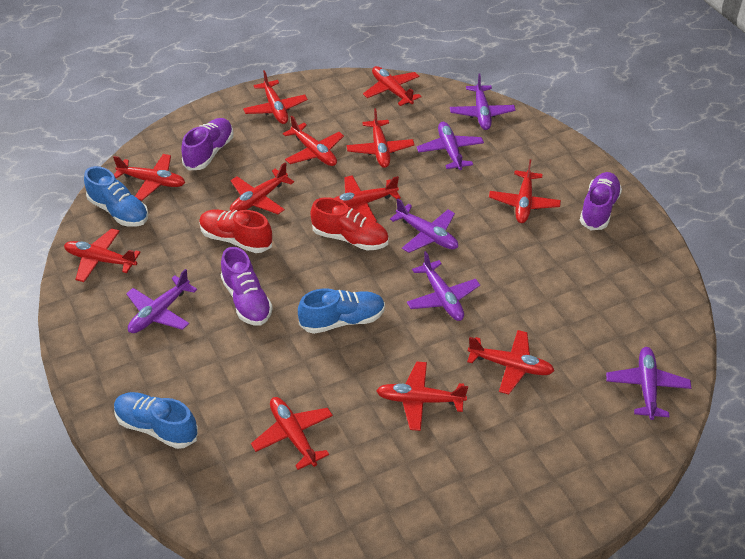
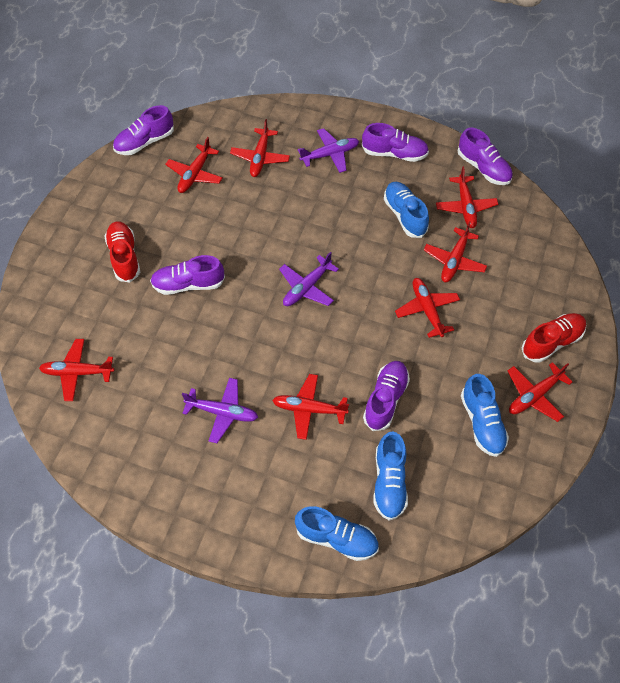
blue shoe: [84,166,148,227] [114,392,198,449] [298,289,385,334] = 3 -> [295,506,379,561] [373,431,408,521] [384,182,429,238] [461,374,509,457] = 4
purple plane: [126,269,197,333] [390,199,458,253] [407,251,480,321] [417,122,484,170] [450,74,515,130] [606,347,691,420] = 6 -> [182,378,258,443] [279,252,339,306] [298,128,359,173] = 3
purple shoe: [181,118,233,170] [221,247,273,326] [580,172,622,230] = 3 -> [113,105,174,155] [150,255,225,295] [362,123,429,162] [363,361,410,431] [458,128,513,185] = 5
red plane: [64,228,141,282] [113,154,185,201] [230,162,294,214] [243,70,308,124] [251,397,333,470] [283,115,344,166] [335,175,401,222] [346,108,414,168] [363,66,422,106] [376,362,468,431] [467,330,555,394] [489,159,561,223] = 12 -> [39,339,114,401] [165,137,223,193] [230,119,290,177] [272,374,349,440] [395,278,460,338] [424,221,487,282] [436,166,498,228] [508,362,572,422] = 8

